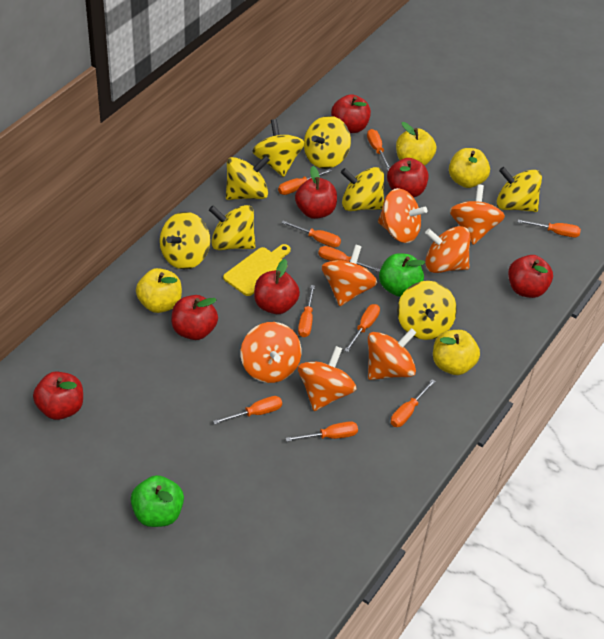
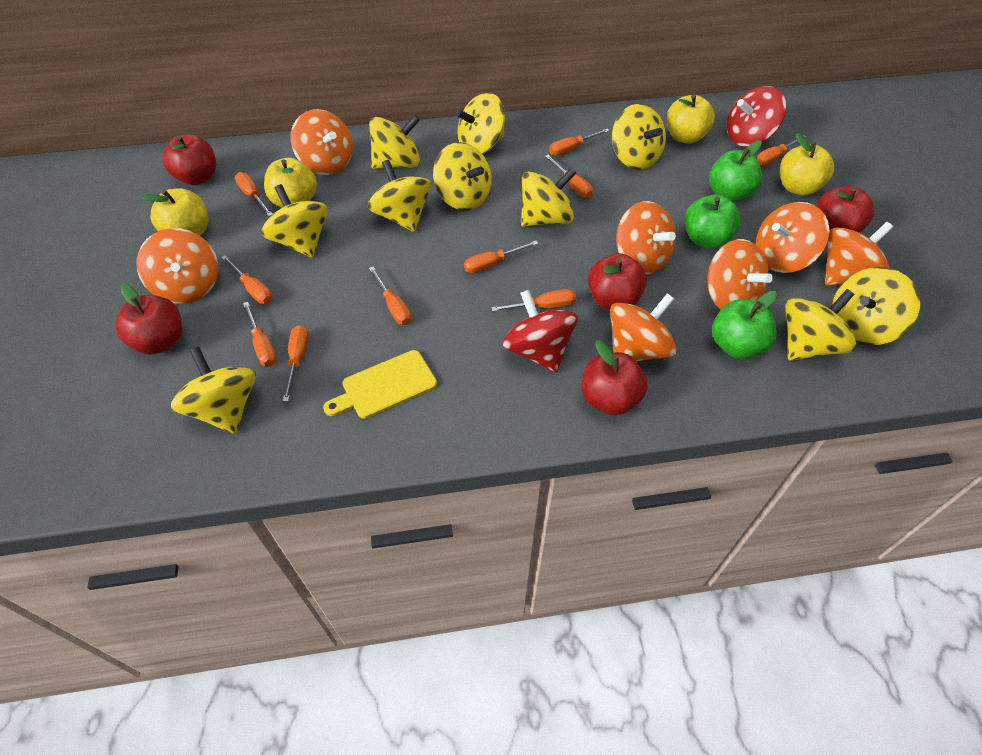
green apple: [131,475,184,527] [379,253,425,297] = 2 -> [685,194,741,248] [709,140,763,201] [712,291,777,359] = 3
red apple: [33,372,83,420] [171,295,218,340] [254,259,300,314] [295,166,337,219] [331,94,371,133] [387,158,428,198] [508,255,553,298] = 7 -> [115,283,182,355] [163,134,216,185] [581,340,648,415] [588,253,647,309] [816,186,874,233] = 5
red spinning top: none = 0 -> [503,290,578,373] [727,86,786,146] = 2
yellow spinning top: [160,212,210,269] [209,205,256,250] [226,156,270,200] [252,119,305,177] [304,116,351,169] [341,167,384,211] [397,281,457,340] [497,167,542,212] = 8 -> [171,347,256,434] [261,184,328,258] [368,160,431,232] [369,115,420,169] [433,142,492,211] [455,93,505,154] [521,168,576,227] [612,104,666,170] [785,289,857,361] [832,267,920,345] = 10

